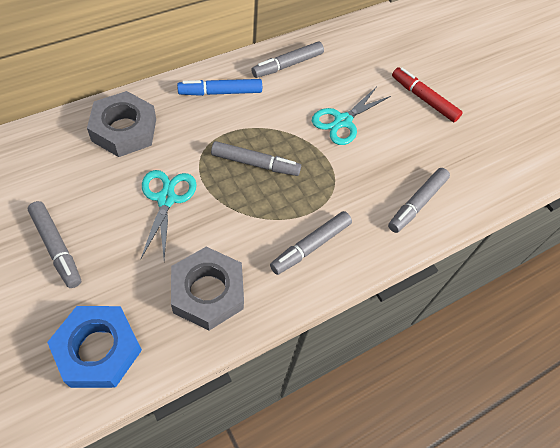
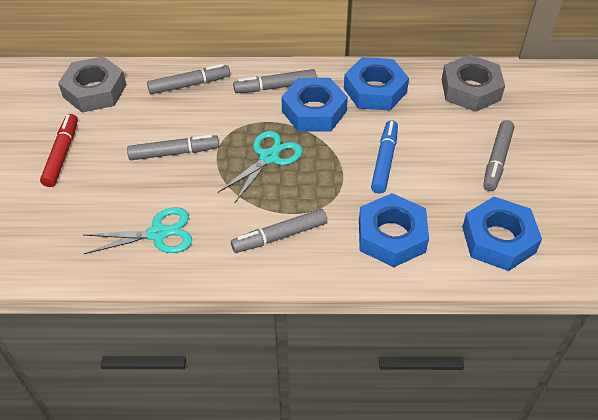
blue nut: [47,306,142,388] = 1 -> [281,78,348,132] [344,57,409,111] [359,193,429,267] [462,197,542,271] = 4

